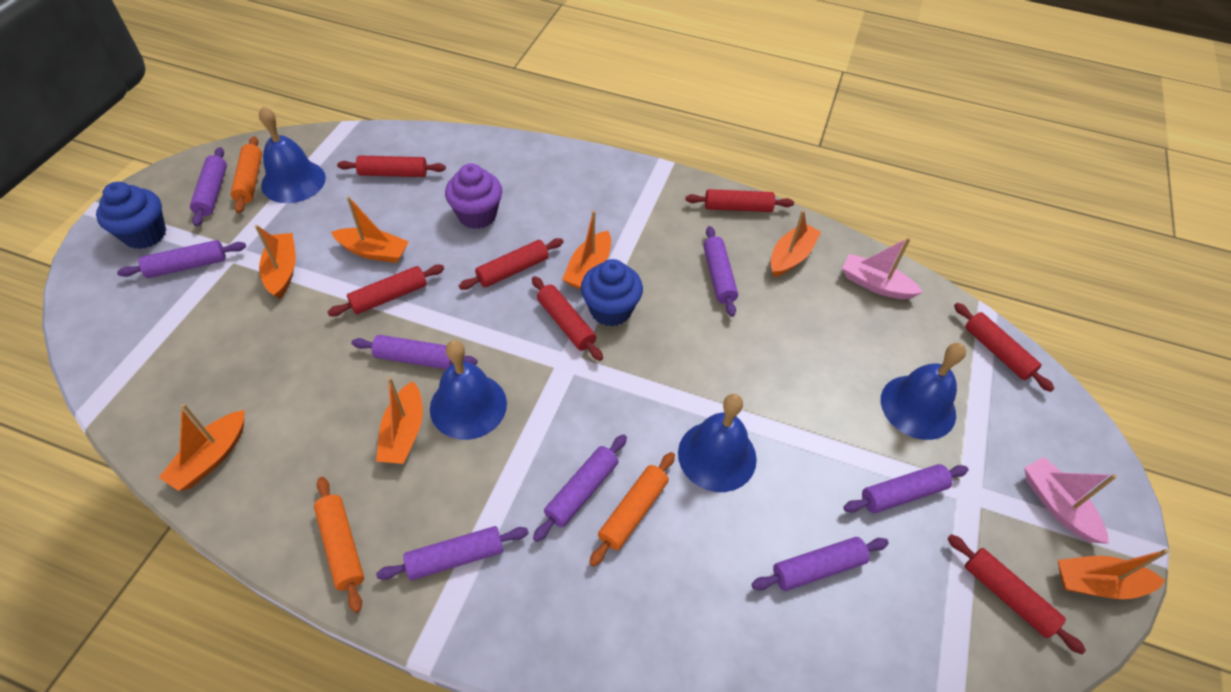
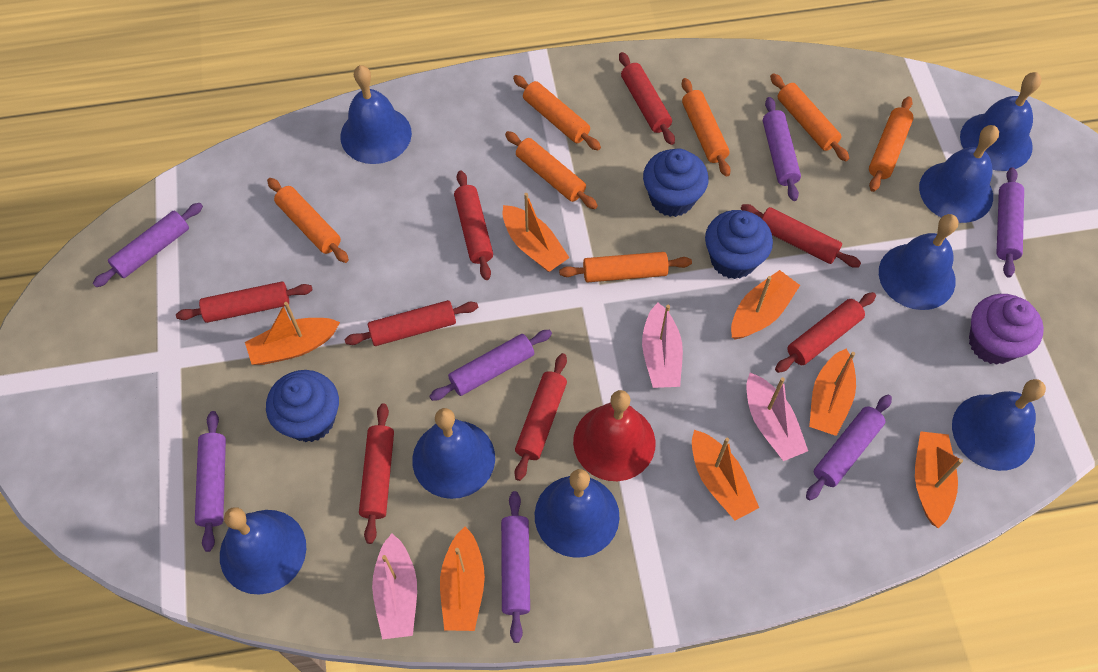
blue bell: [259,106,326,203] [430,340,507,440] [678,394,757,492] [881,343,966,440] = 4 -> [220,507,306,595] [340,65,412,164] [412,408,495,499] [535,469,619,558] [879,214,958,310] [919,125,999,223] [952,379,1046,471] [960,72,1041,171] = 8
blue cupcake: [96,182,166,249] [581,259,643,326] = 2 -> [266,370,339,442] [643,148,709,217] [705,210,773,279] = 3
orange rolling pin: [231,136,262,213] [314,477,364,613] [589,452,675,567] = 3 -> [267,178,349,263] [505,131,598,209] [513,75,601,151] [559,252,692,282] [682,78,731,177] [770,73,849,161] [869,96,914,192] = 7
pink boat: [842,237,923,299] [1024,457,1117,544] = 2 -> [372,534,417,639] [642,303,683,388] [746,373,808,461] = 3
purple rolling pin: [117,240,246,278] [190,147,227,227] [352,335,478,369] [376,526,529,580] [533,434,627,542] [703,226,738,317] [751,537,889,591] [843,464,969,513] = 8 -> [93,203,203,287] [195,411,226,552] [429,330,552,401] [501,491,530,643] [763,97,801,201] [806,395,892,500] [997,167,1024,278] = 7
red bell: none = 0 -> [573,390,656,481] = 1
red rolling pin: [328,265,444,316] [337,155,446,177] [459,238,563,290] [532,276,603,361] [685,189,794,212] [947,534,1086,654] [954,303,1055,392] = 7 -> [176,282,313,323] [344,300,478,346] [359,403,394,544] [454,170,493,280] [515,353,567,481] [619,52,675,145] [741,204,861,268] [775,292,876,373] = 8

